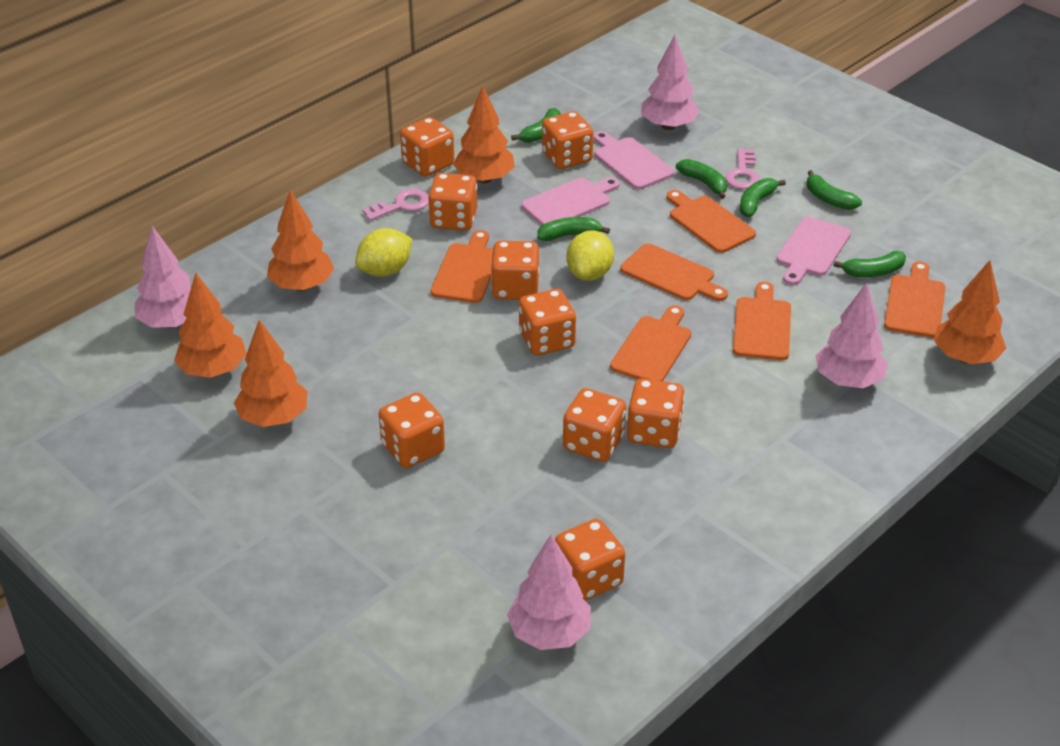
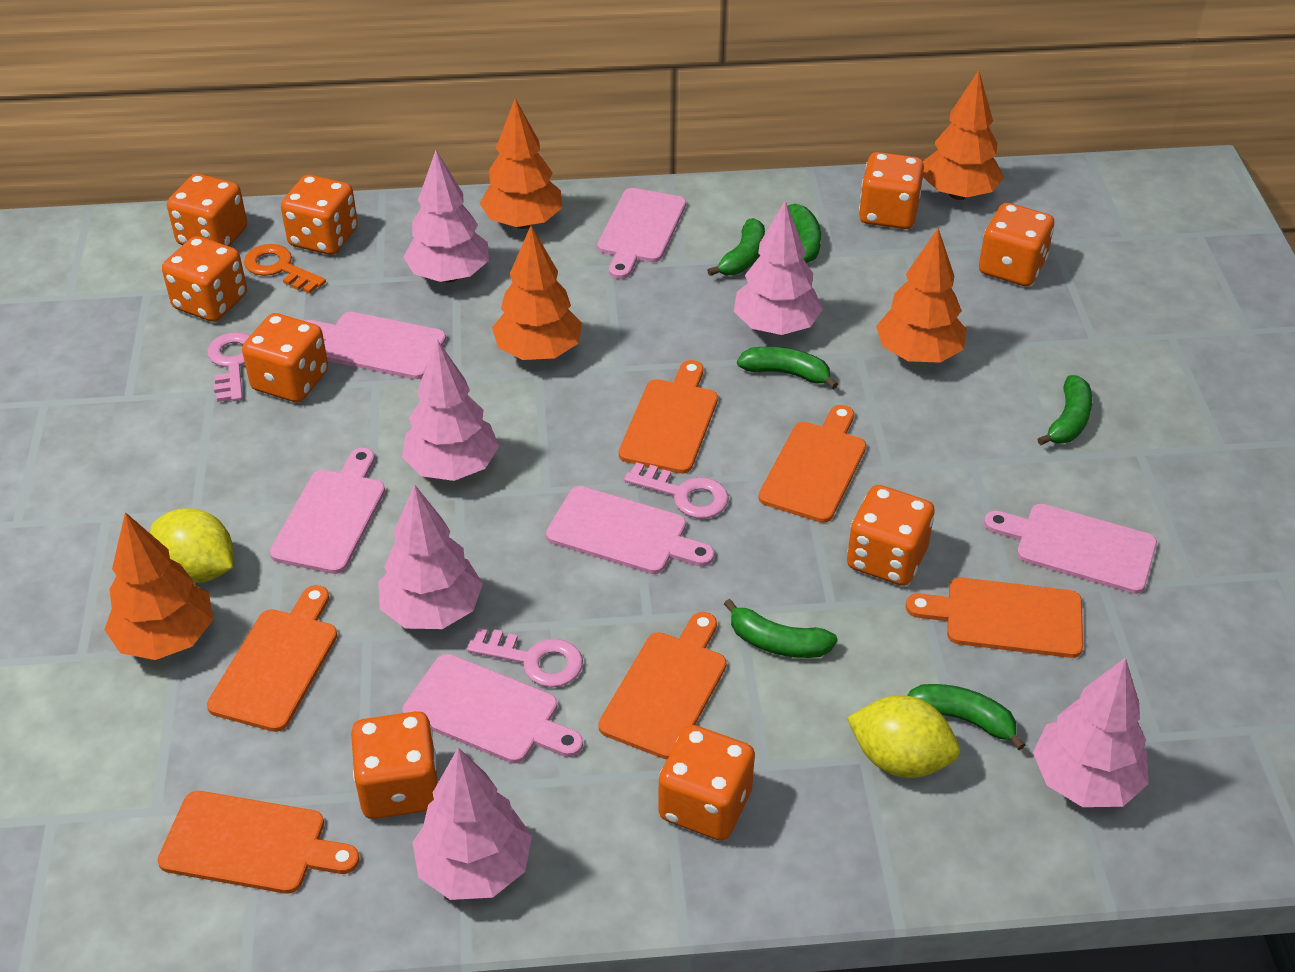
orange key: none = 0 -> [244,244,326,294] = 1
pink cutting board: [522,178,620,225] [594,131,674,189] [777,217,851,285] = 3 -> [270,448,385,574] [304,312,446,379] [402,654,583,763] [546,486,714,574] [597,188,686,279] [984,504,1157,594] = 6
pink key: [363,189,429,221] [725,149,760,189] = 2 -> [207,332,250,402] [467,628,583,687] [624,462,729,518] = 3
pink tree: [135,226,191,328] [507,534,591,650] [641,35,700,130] [815,283,888,388] = 4 -> [378,484,483,629] [402,340,499,481] [403,150,489,282] [413,747,532,900] [734,201,823,335] [1033,657,1149,807] = 6

